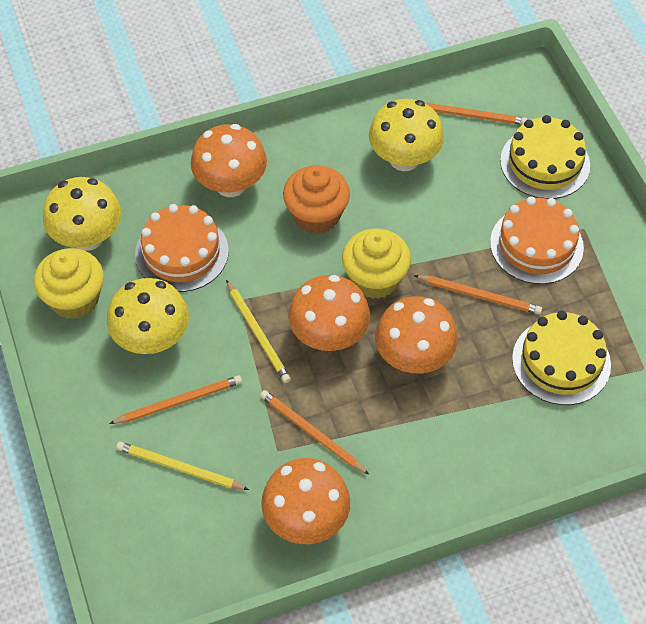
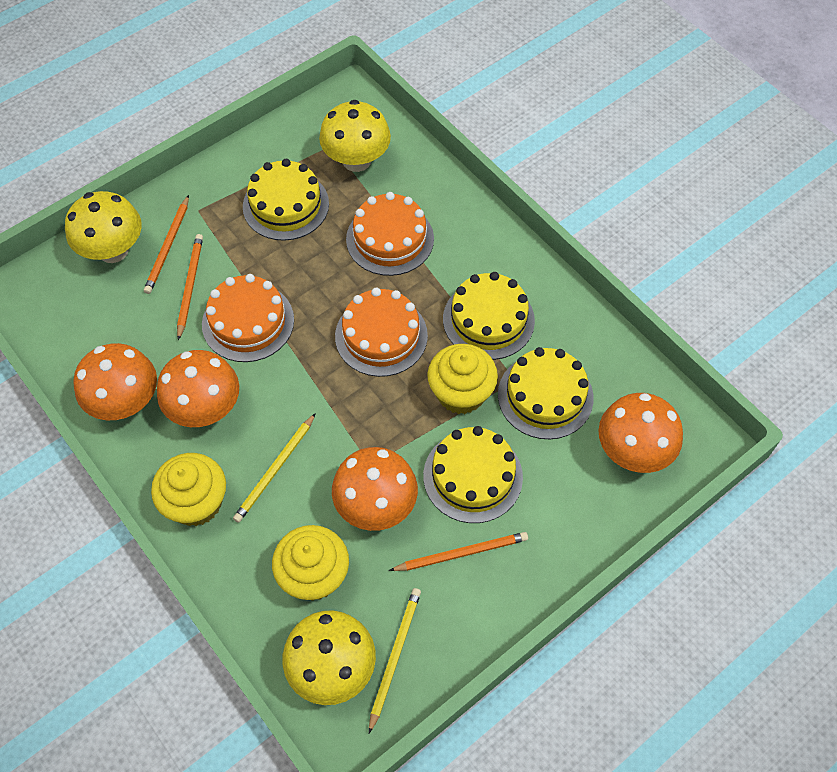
orange cake: [135,204,229,292] [490,196,584,284] = 2 -> [202,274,294,362] [335,288,428,377] [346,192,434,276] = 3
orange cupcake: [283,165,350,234] = 1 -> none = 0
orange pencil: [109,375,242,424] [260,390,370,475] [414,275,542,315] [424,102,527,125] = 4 -> [144,195,189,294] [177,234,203,340] [389,532,528,571] = 3
yellow cake: [500,115,590,199] [512,311,611,405] = 2 -> [243,159,329,241] [423,426,523,523] [443,272,535,360] [498,347,594,439] = 4
yellow cupcake: [34,248,104,319] [342,229,411,299] = 2 -> [151,453,226,526] [272,525,349,601] [427,344,498,414] = 3

